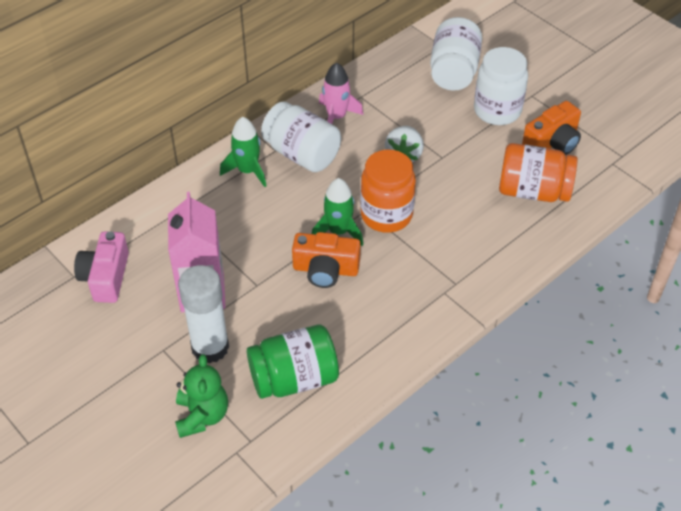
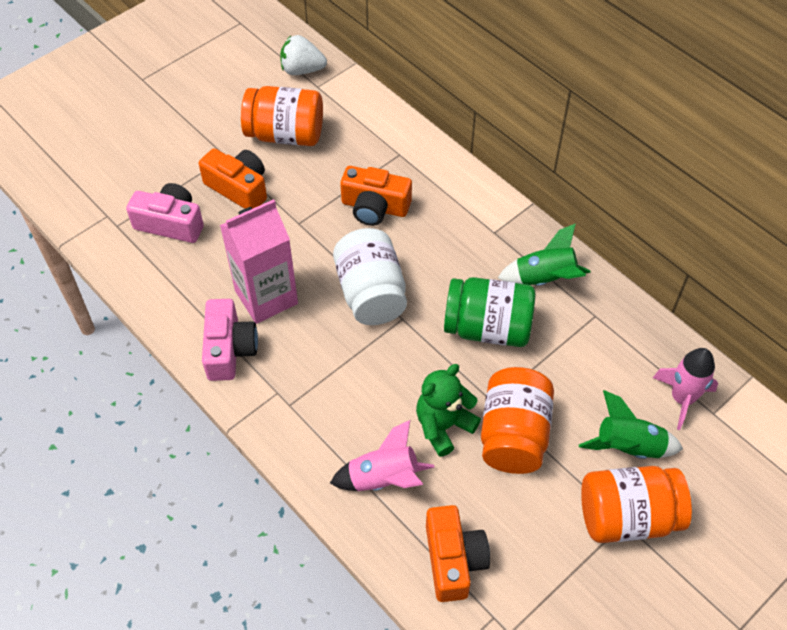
orange camera: [292,232,361,288] [522,101,581,155] = 2 -> [199,148,267,209] [340,166,412,226] [426,505,490,602] = 3
orange jar: [360,150,416,233] [499,143,578,202] = 2 -> [241,86,323,146] [481,367,554,474] [581,466,692,543] = 3
pink camera: [74,231,129,303] = 1 -> [126,183,204,243] [202,299,258,381] = 2
pink rocket: [319,62,363,124] = 1 -> [330,420,435,491] [653,348,718,430] = 2
white glue stick: [178,265,229,364] = 1 -> none = 0
white jar: [261,101,341,172] [430,17,482,91] [474,47,528,125] = 3 -> [333,228,407,325] = 1

